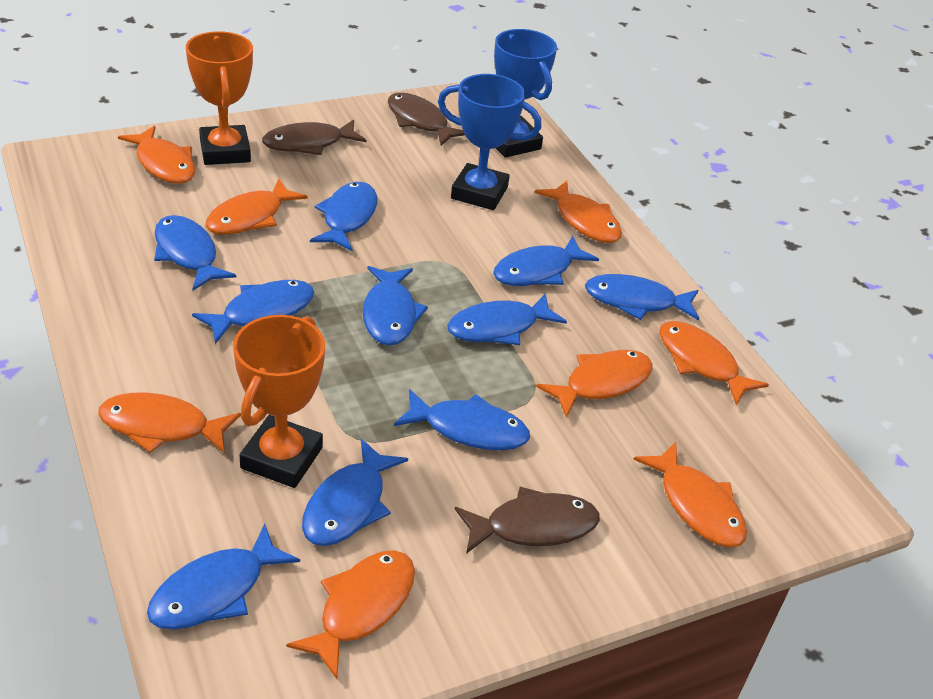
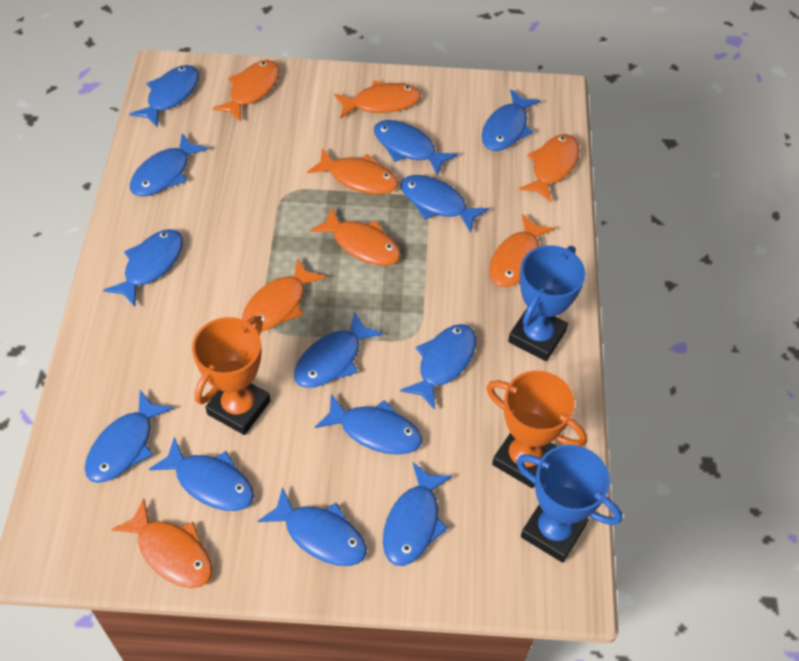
blue fish: [147,524,300,630] [154,215,236,290] [192,280,314,344] [302,439,408,546] [310,182,377,251] [363,266,428,345] [394,389,530,450] [447,293,567,345] [493,236,599,286] [585,274,699,321] = 10 -> [85,390,174,483] [103,229,183,307] [129,65,199,128] [130,133,209,196] [149,437,254,511] [258,487,367,566] [294,311,383,388] [315,394,422,455] [374,120,458,176] [383,462,453,566] [400,175,489,233] [400,324,476,410] [482,89,541,151] = 13
brown fish: [262,120,366,155] [388,92,465,146] [455,486,600,554] = 3 -> none = 0

